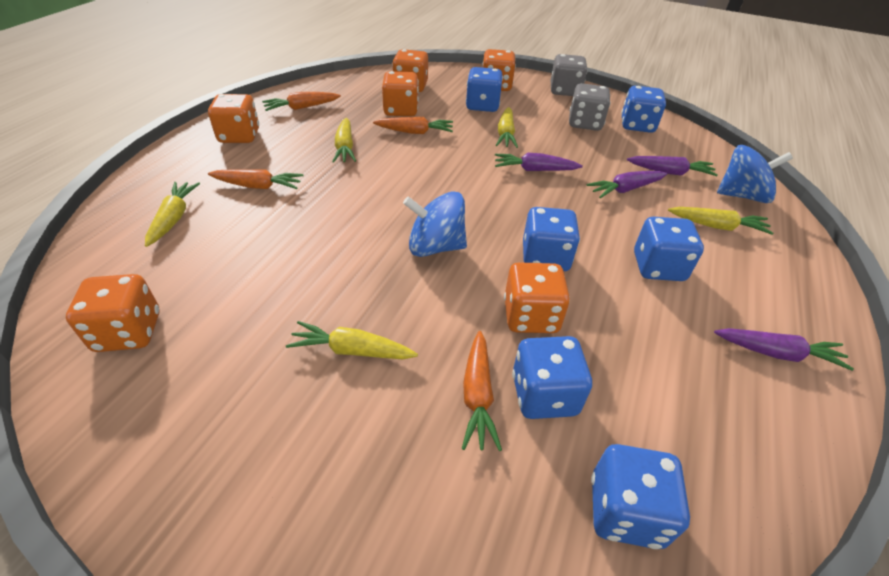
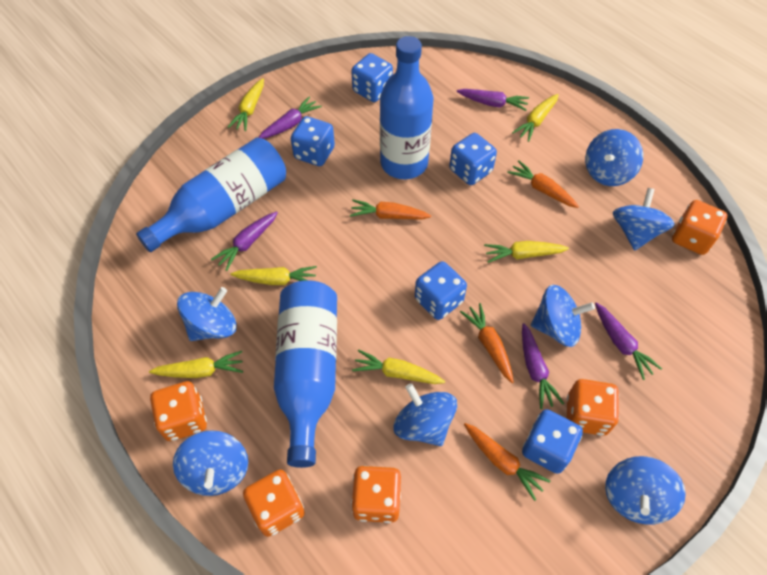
blue bottle: none = 0 -> [136,138,286,252] [274,280,337,468] [380,36,434,179] = 3
blue dice: [466,67,503,112] [512,336,592,419] [523,207,580,271] [591,444,690,549] [621,86,666,133] [634,217,704,281] = 6 -> [291,116,335,166] [351,53,393,102] [415,261,467,320] [449,133,497,185] [522,409,583,474] = 5
blue spinning top: [403,192,467,257] [717,145,793,203] = 2 -> [173,430,248,496] [177,287,237,341] [393,383,457,446] [531,285,595,347] [585,129,643,186] [605,456,686,525] [613,188,675,250] = 7
grey dice: [551,54,588,96] [569,83,611,131] = 2 -> none = 0
orange dice: [66,274,160,352] [208,94,259,143] [382,71,419,116] [392,49,428,92] [482,49,516,91] [504,262,570,333] = 6 -> [150,381,207,441] [243,470,305,537] [351,466,401,523] [567,379,619,436] [672,200,727,255] = 5
purple carrot: [495,153,583,171] [586,171,667,198] [627,156,718,176] [714,328,854,371] = 4 -> [211,212,278,271] [258,97,322,139] [457,89,529,111] [522,323,564,409] [595,302,662,380] = 5
yellow carrot: [145,182,200,247] [286,321,418,359] [332,118,356,163] [496,107,518,148] [668,207,773,235] = 5 -> [149,351,243,378] [228,78,264,131] [230,266,317,285] [352,349,445,384] [484,241,569,263] [512,94,559,142] = 6

